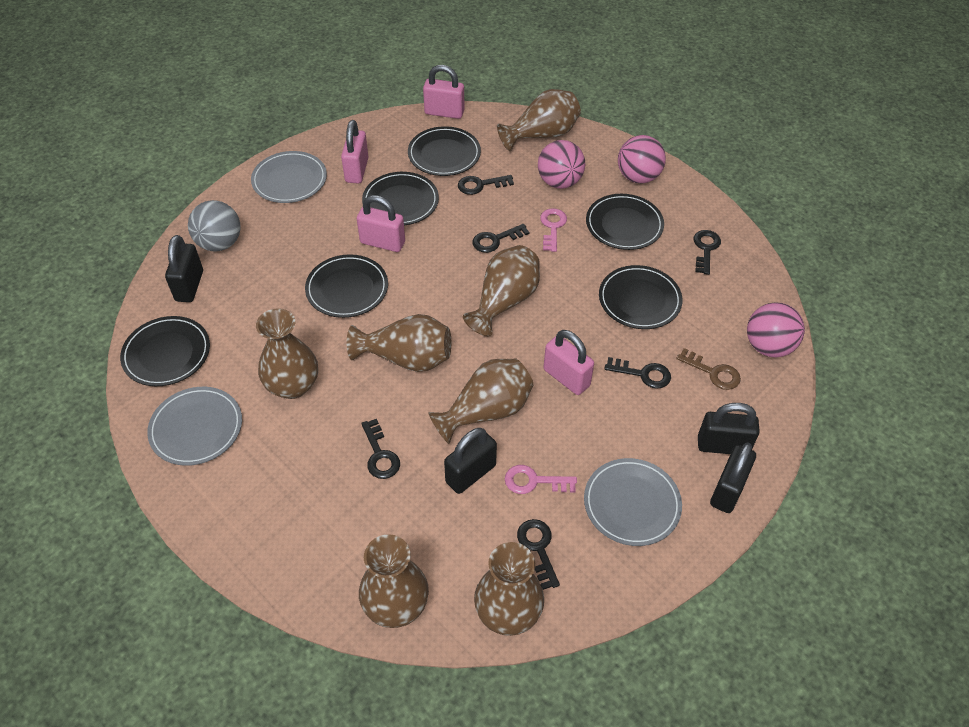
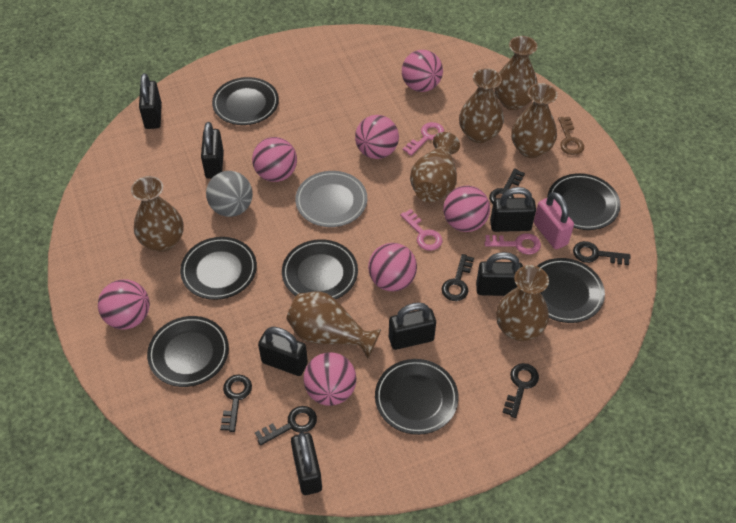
black padlock: [165,235,203,302] [444,428,497,494] [698,403,760,454] [710,443,756,513] = 4 -> [139,73,162,129] [201,122,224,179] [258,327,308,376] [291,433,322,495] [389,302,436,350] [476,252,523,296] [490,187,536,232] = 7
black plate: [120,316,210,386] [305,254,388,318] [362,172,439,225] [408,126,481,176] [586,194,664,250] [599,265,682,329] = 6 -> [147,316,229,387] [180,237,257,300] [212,77,279,125] [282,239,358,299] [375,359,459,435] [537,258,605,323] [547,173,620,230] = 7
grey plate: [147,387,242,466] [251,151,327,203] [584,458,682,546] = 3 -> [295,171,367,227] = 1
pink ball: [538,140,585,189] [618,135,666,184] [747,303,805,358] = 3 -> [98,279,150,330] [252,137,297,182] [303,352,357,406] [355,115,399,159] [368,243,417,292] [402,50,443,92] [443,186,490,232] = 7
pink key: [505,465,577,494] [540,208,567,252] = 2 -> [400,209,442,251] [403,122,444,156] [484,233,541,254] = 3
pink padlock: [341,120,368,184] [357,195,405,252] [423,65,464,119] [543,330,594,395] = 4 -> [534,192,574,249] = 1

